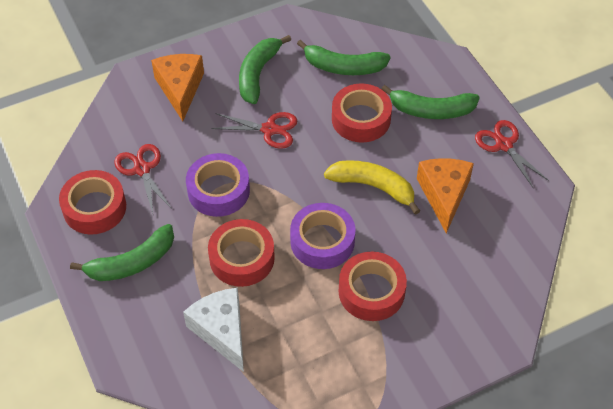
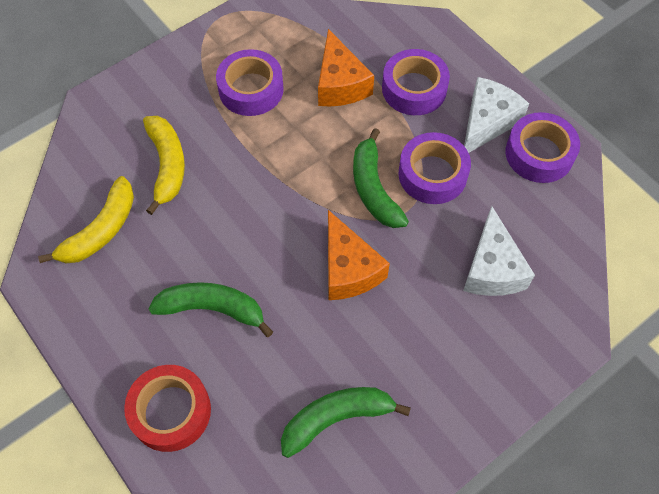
green banana: [70,224,174,281] [239,35,291,104] [297,39,390,75] [382,85,480,119] = 4 -> [149,282,273,337] [281,387,411,458] [353,128,409,228] = 3
purple tape: [186,153,250,217] [290,203,355,269] = 2 -> [216,49,284,116] [382,49,450,115] [398,132,471,204] [506,112,580,183] = 4
red scissors: [114,144,172,214] [211,112,297,149] [475,120,549,187] = 3 -> none = 0
red tape: [59,170,126,235] [208,219,275,287] [332,83,392,143] [339,252,407,321] = 4 -> [124,365,211,452] = 1
white cheese: [183,288,244,372] = 1 -> [463,206,535,296] [464,77,529,153] = 2
yellow banana: [324,160,420,215] = 1 -> [38,176,134,263] [143,116,185,215] = 2

